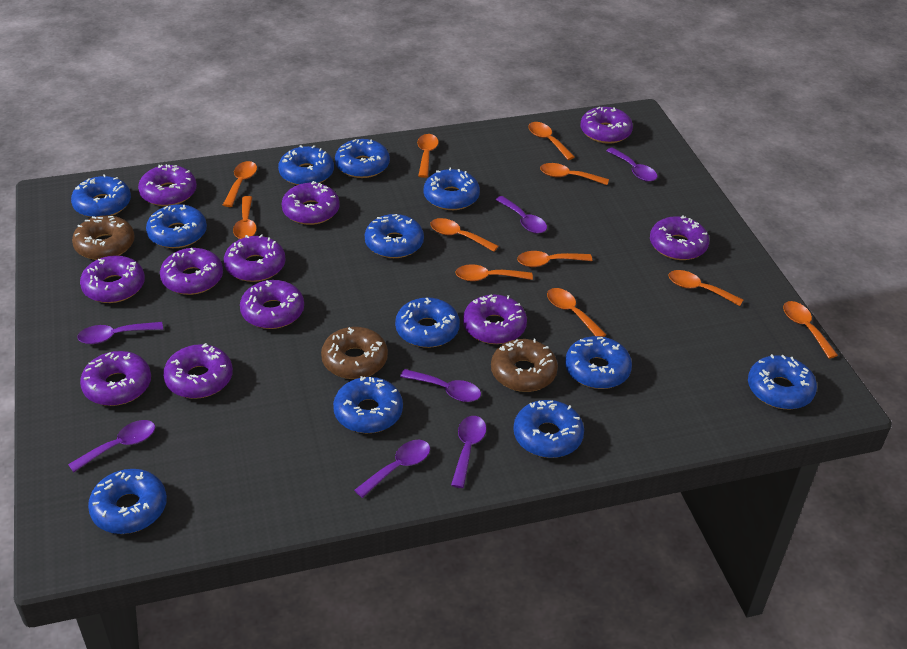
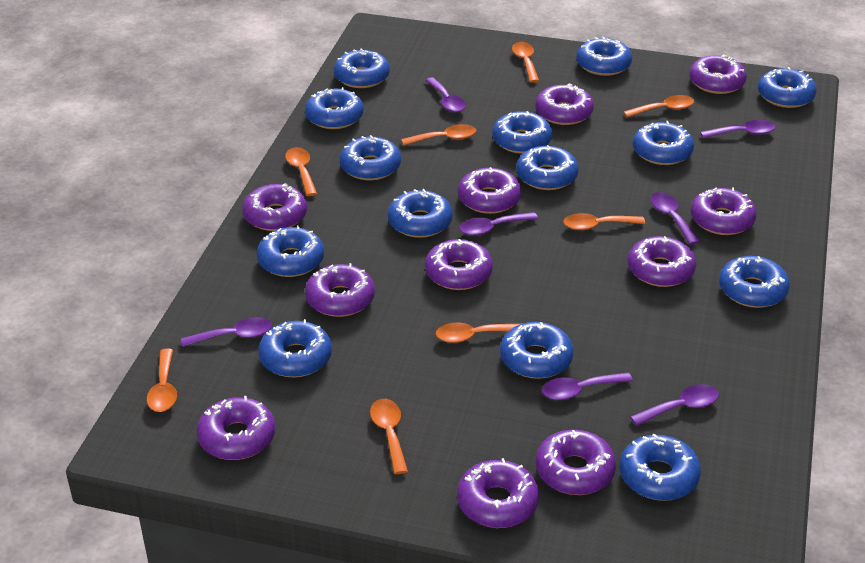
blue donut: [71,174,131,218] [88,469,167,534] [146,204,207,248] [278,145,334,185] [333,376,403,433] [335,139,390,178] [365,214,424,258] [395,297,460,348] [424,168,480,210] [513,400,584,458] [565,336,632,389] [748,354,817,410] = 12 -> [257,225,324,277] [258,319,332,377] [305,87,364,129] [334,48,390,88] [339,135,401,180] [388,189,453,238] [492,111,552,154] [500,322,573,379] [516,145,579,190] [576,37,632,76] [620,434,701,501] [633,121,694,165] [719,256,790,308] [758,67,817,108] = 14
brown donut: [72,215,135,260] [321,327,388,379] [491,339,558,392] = 3 -> none = 0
orange spoon: [223,161,257,207] [233,196,257,239] [417,134,439,178] [430,218,498,252] [455,264,533,281] [517,251,592,267] [528,122,575,160] [540,163,609,185] [547,288,606,337] [668,270,743,306] [783,301,838,359] = 11 -> [147,348,177,412] [285,147,317,196] [370,399,408,474] [401,124,476,146] [436,322,520,343] [512,42,539,83] [563,213,645,230] [624,95,694,118] = 8

